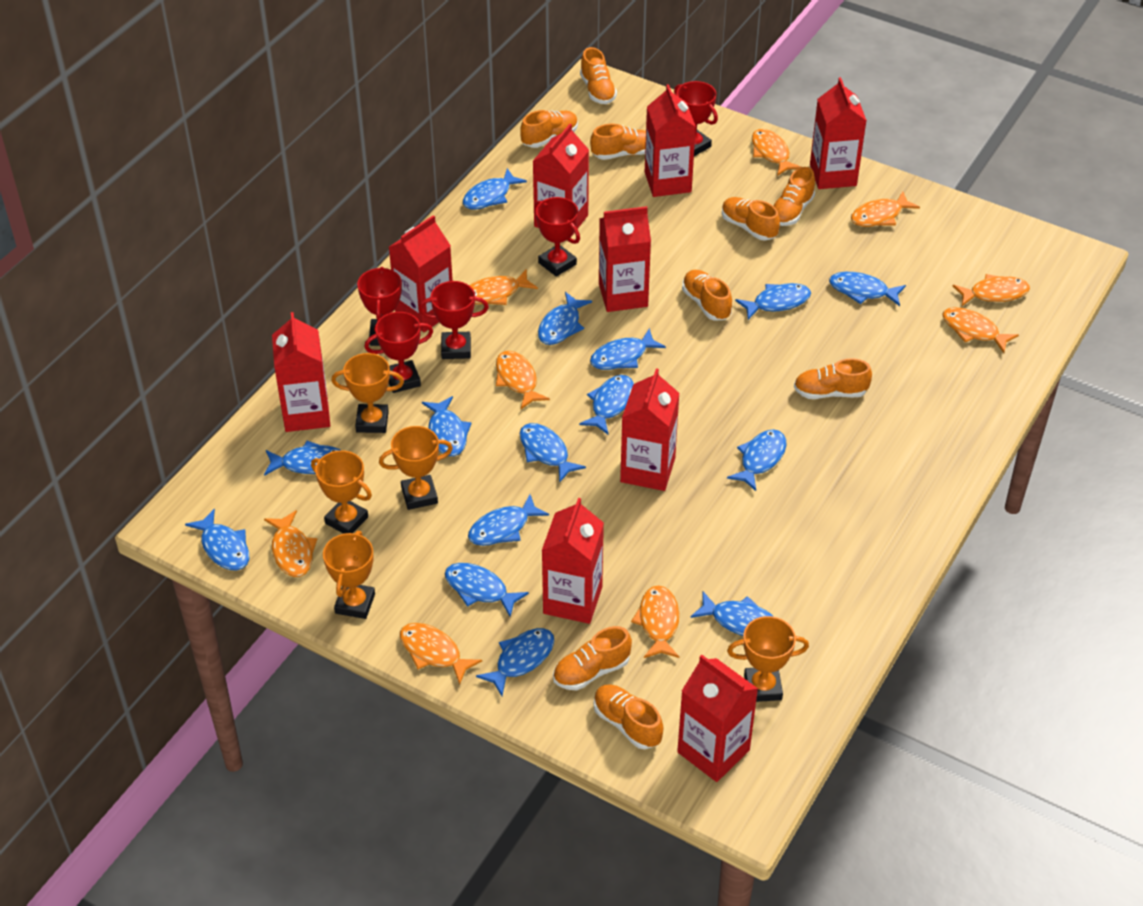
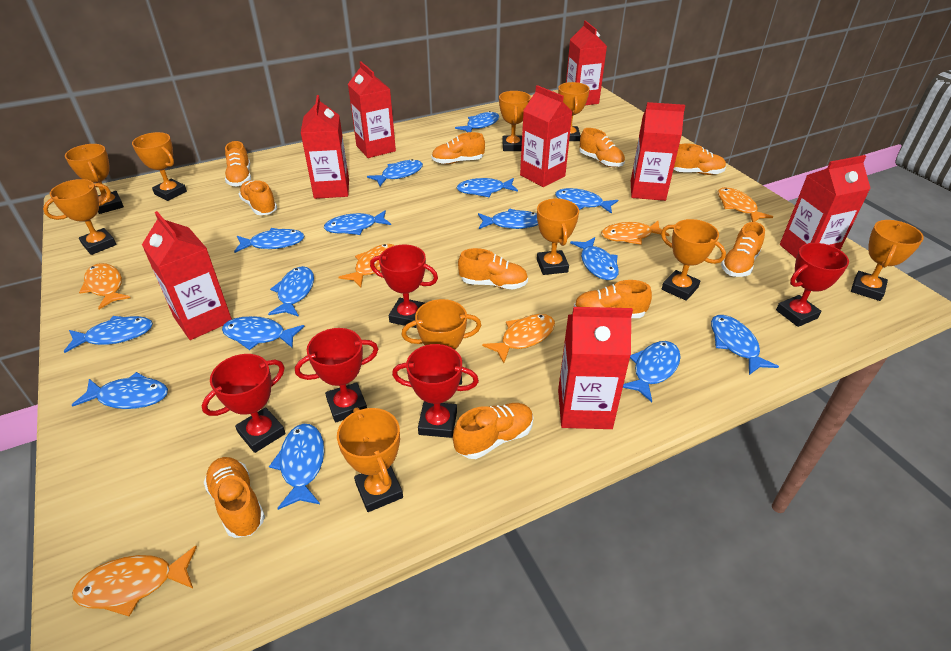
orange fish: [264,510,317,577] [400,623,482,685] [469,269,538,305] [496,351,550,409] [631,585,679,658] [752,129,801,176] [851,192,920,227] [942,307,1019,353] [953,274,1030,306] = 9 -> [72,546,197,617] [79,263,131,310] [339,244,395,288] [482,314,555,363] [601,221,669,245] [718,187,773,222] = 6
orange shoe: [520,110,578,148] [553,626,632,690] [580,47,617,104] [590,124,646,160] [594,685,663,749] [682,270,732,321] [722,197,780,241] [774,167,815,226] [794,358,872,399] = 9 -> [204,457,265,538] [225,141,251,187] [239,180,277,215] [431,132,485,164] [453,403,534,459] [458,248,528,289] [574,280,652,318] [580,128,625,167] [674,144,726,175] [721,222,765,277] = 10
orange trophy: [311,450,372,534] [323,531,375,619] [331,353,404,433] [379,426,453,510] [727,616,809,702] = 5 -> [43,179,116,255] [65,144,124,214] [132,132,187,201] [337,408,403,512] [402,299,481,385] [499,91,531,151] [537,198,579,275] [558,82,590,141] [661,219,726,301] [851,220,924,301] = 10
red carton: [272,312,330,432] [389,215,453,332] [533,124,589,238] [542,498,604,624] [599,206,651,312] [620,368,679,491] [645,84,696,197] [677,655,758,782] [810,77,867,189] = 9 -> [142,211,232,340] [301,95,349,199] [348,61,396,158] [520,85,572,187] [558,307,633,429] [566,21,607,105] [631,102,685,201] [780,155,871,258] = 8

